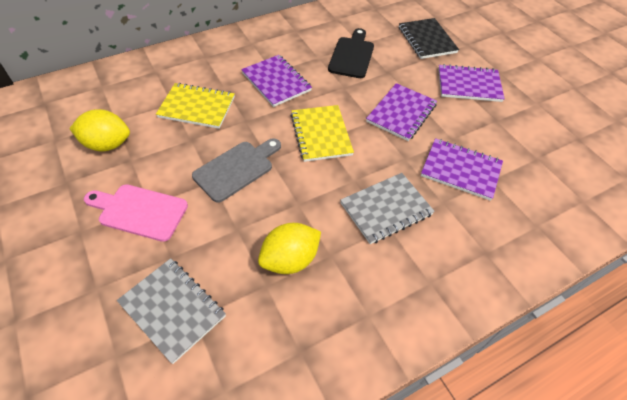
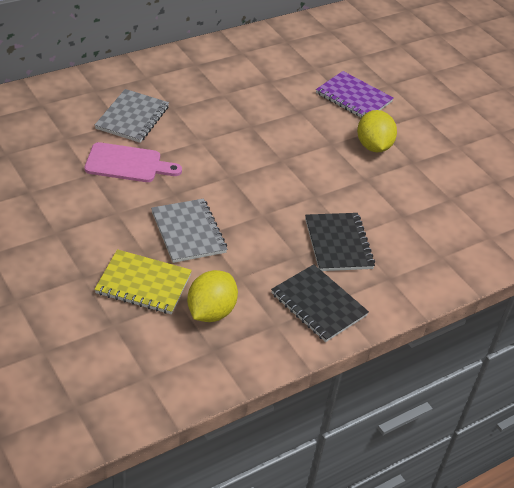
black cutting board: [328,28,374,78] = 1 -> none = 0
black notebook: [399,18,459,59] = 1 -> [271,264,369,342] [305,213,375,271] = 2
grey cutting board: [192,138,281,203] = 1 -> none = 0
purple notebook: [241,55,312,107] [366,83,437,141] [421,138,503,201] [438,64,505,102] = 4 -> [316,71,394,118] = 1
yellow notebook: [156,83,235,129] [291,105,354,162] = 2 -> [94,249,192,314] = 1

